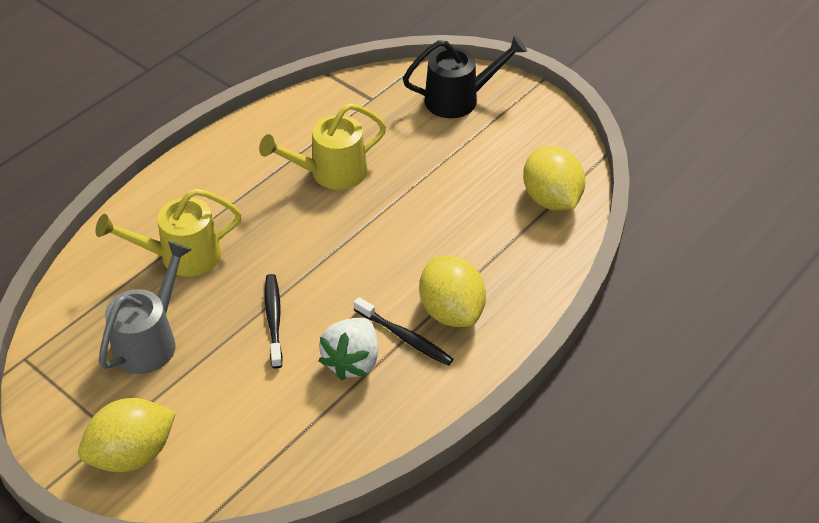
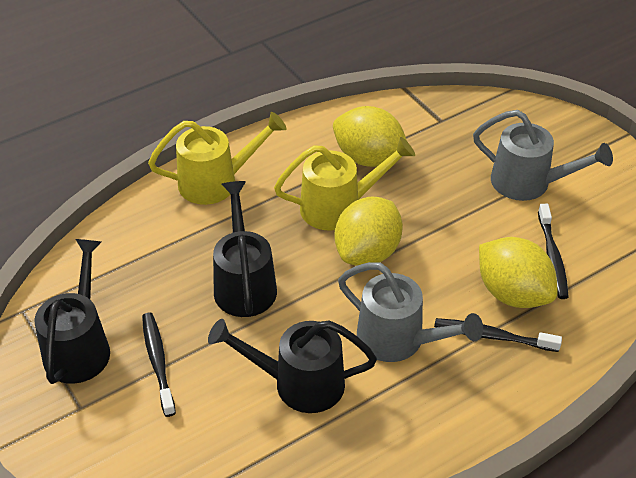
black toothbrush: [265,274,283,369] [354,297,453,366] = 2 -> [142,312,176,417] [434,318,562,352] [538,204,569,299] = 3
black watering can: [403,35,527,118] = 1 -> [35,239,110,384] [208,319,377,413] [213,181,277,317] = 3
grey watering can: [99,241,192,374] = 1 -> [338,262,483,362] [473,110,613,201] = 2
white strawberry: [318,318,378,380] = 1 -> none = 0

